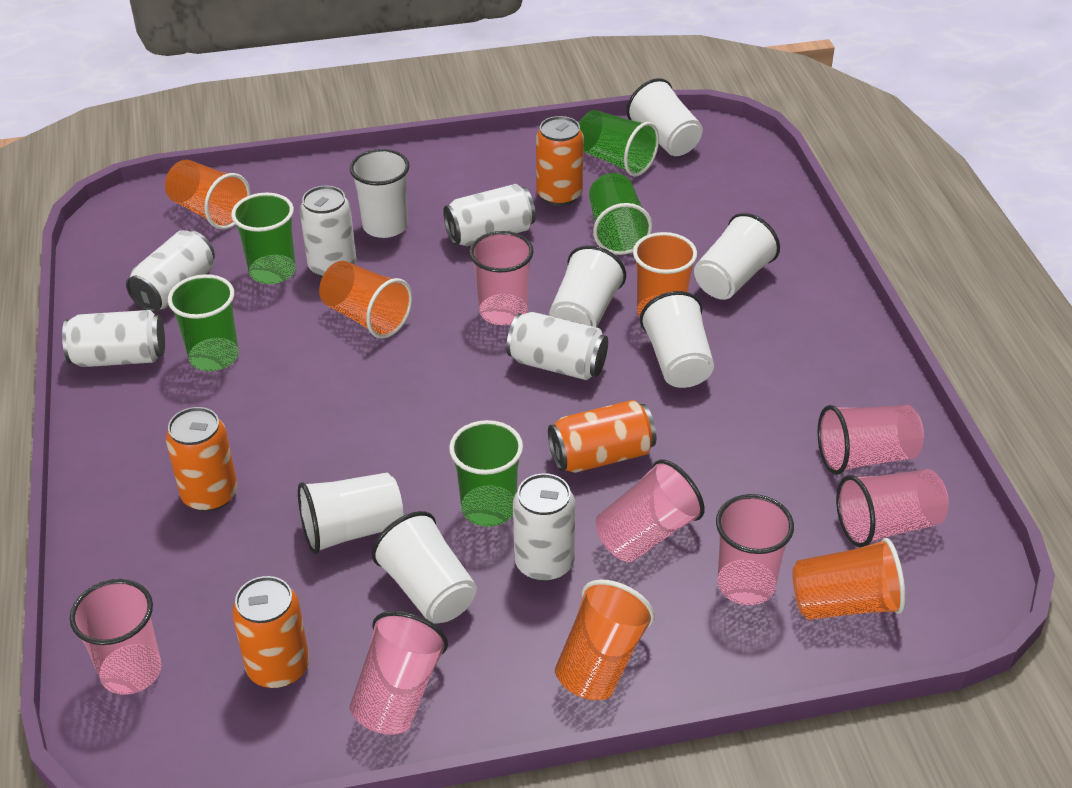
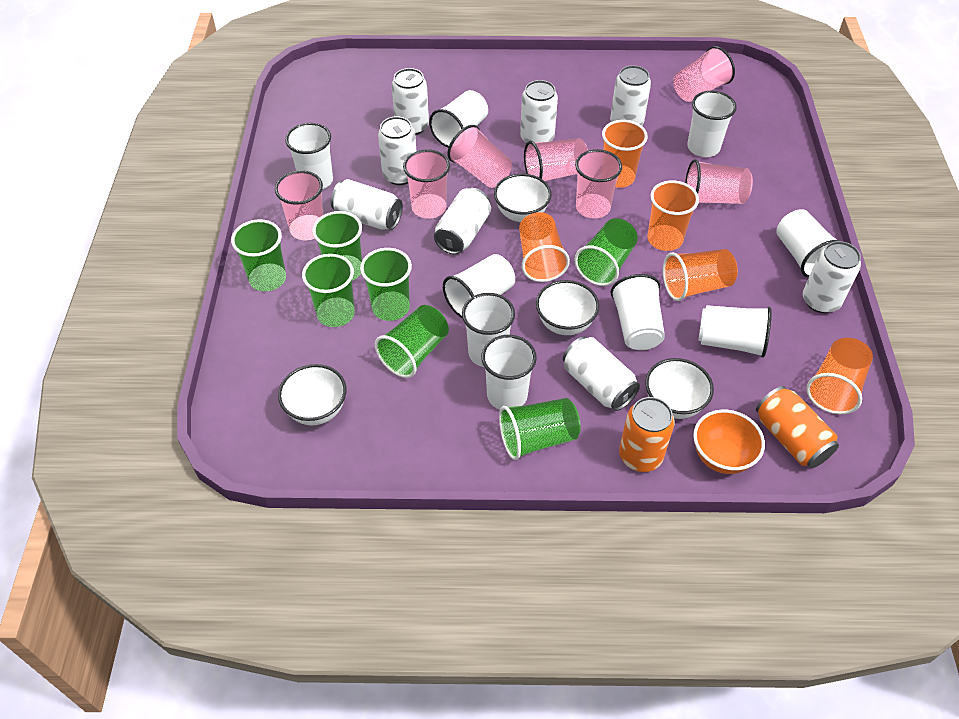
green cup: [168,274,239,371] [231,193,296,284] [449,420,523,527] [579,110,659,176] [589,173,652,255] = 5 -> [231,219,286,292] [302,254,355,327] [312,211,362,281] [360,248,412,321] [375,305,449,378] [499,398,581,460] [574,218,638,286] = 7
orange bowl: none = 0 -> [693,410,765,474] = 1
orange can: [166,407,238,512] [232,576,309,688] [536,116,584,206] [548,400,656,473] = 4 -> [619,397,675,472] [756,386,839,468] = 2
white bowl: none = 0 -> [278,364,346,425] [494,174,552,222] [536,280,599,335] [645,358,714,419] = 4
white can: [62,310,165,367] [126,230,215,313] [300,186,356,278] [443,184,536,246] [506,312,608,380] [513,473,575,582] = 6 -> [331,179,403,230] [378,116,416,185] [391,68,429,135] [434,188,491,254] [520,80,558,144] [563,336,640,411] [610,65,651,126] [803,241,861,313] = 8
white cup: [298,473,403,554] [350,149,410,238] [371,511,477,624] [549,245,626,327] [626,78,703,156] [640,291,714,388] [694,213,780,300] = 7 -> [285,123,333,189] [429,90,488,148] [443,254,515,318] [462,293,515,367] [481,335,537,409] [610,274,665,350] [687,91,737,157] [699,305,772,358] [776,209,839,278] = 9

